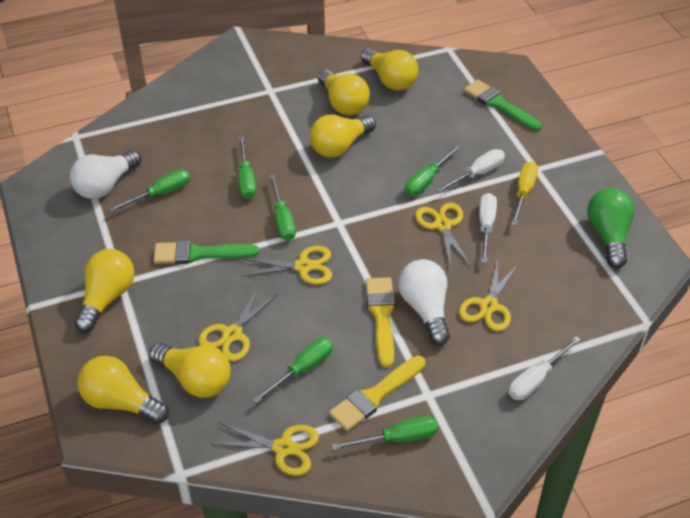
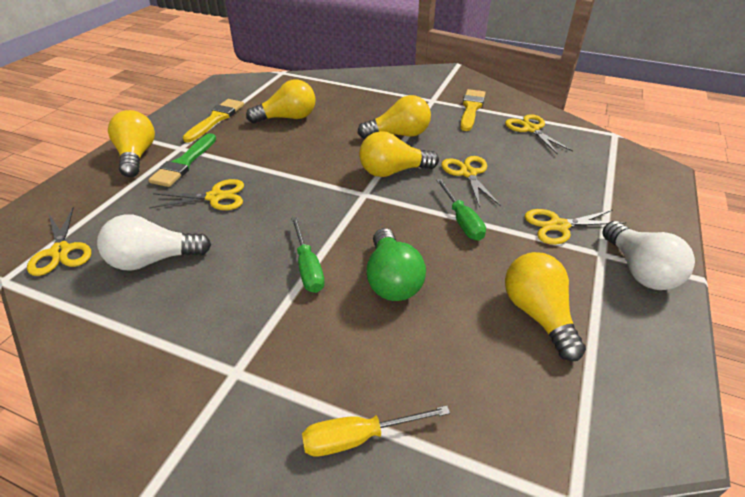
green brush: [154,240,259,264] [464,80,542,131] = 2 -> [148,133,216,187] = 1
green screwdriver: [108,170,190,213] [238,136,256,199] [252,337,333,404] [269,175,296,241] [332,416,438,450] [404,145,461,196] = 6 -> [291,217,325,293] [436,179,486,241] = 2
white screwdriver: [437,149,505,193] [479,193,497,263] [509,336,581,400] = 3 -> none = 0
yellow light bulb: [74,249,135,333] [77,356,169,424] [149,343,231,398] [310,115,376,158] [318,69,370,115] [361,49,419,90] = 6 -> [108,110,155,177] [246,80,315,123] [358,95,431,139] [359,131,439,177] [505,252,586,361] = 5

